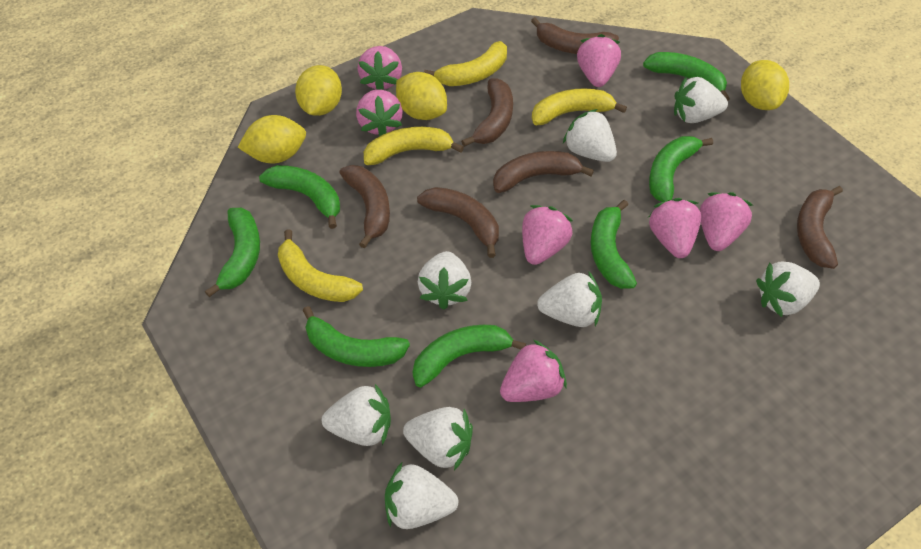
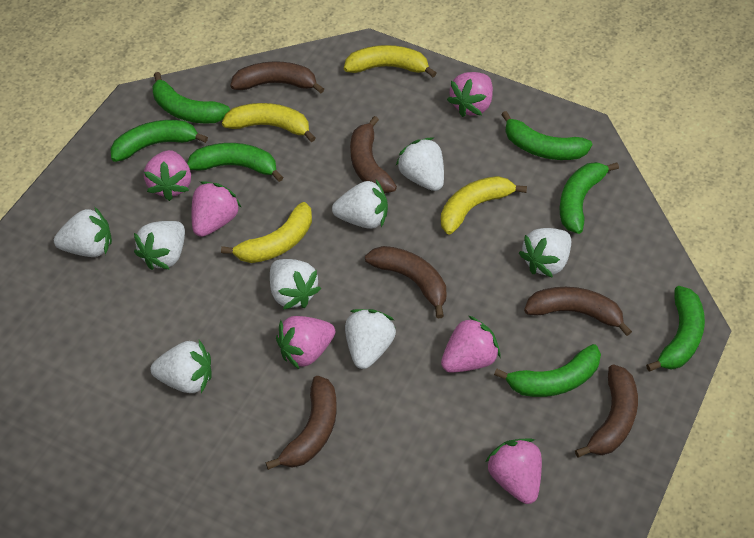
pink strawberry: [356,89,403,136] [358,46,402,90] [500,340,567,402] [522,205,573,265] [577,34,621,87] [648,198,701,258] [700,192,753,251] = 7 -> [144,150,191,201] [191,181,241,237] [276,316,335,369] [441,316,500,373] [447,72,493,117] [485,438,542,504] = 6
yellow lemon: [238,115,306,163] [295,65,342,116] [396,72,447,120] [741,60,789,110] = 4 -> none = 0

